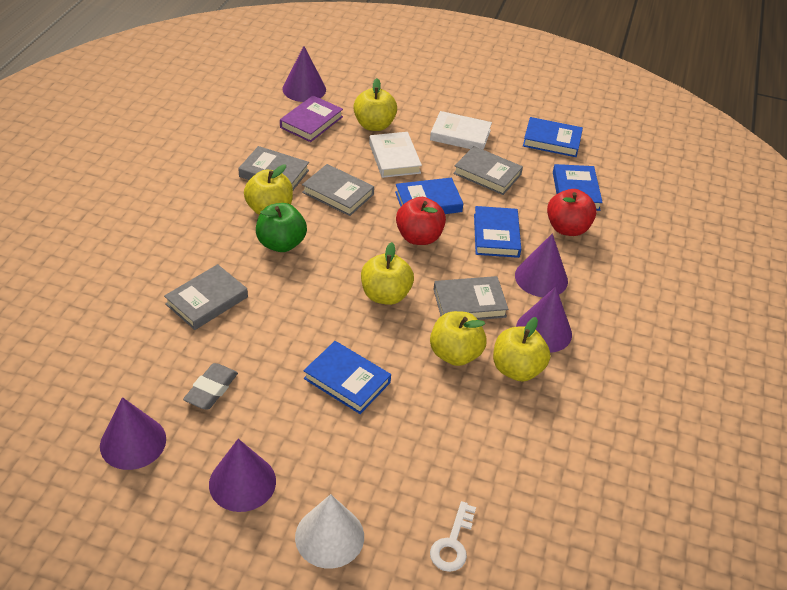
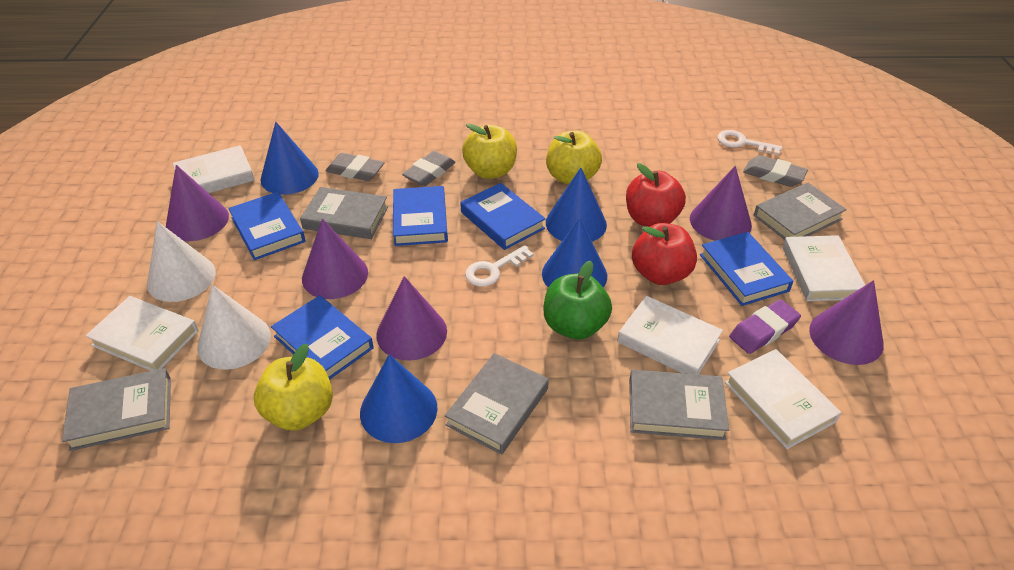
blue cone: none = 0 -> [261,122,319,195] [360,354,437,443] [542,218,607,287] [546,168,607,242] = 4
grey eraser: [183,363,238,410] = 1 -> [326,153,385,181] [402,151,456,186] [743,155,808,187] = 3
purple book: [280,95,343,142] = 1 -> none = 0
purple eraser: none = 0 -> [729,299,801,354] = 1
white book: [369,132,422,178] [430,111,492,150] = 2 -> [85,296,199,371] [173,145,255,193] [617,296,723,375] [725,349,841,449] [782,235,865,301] = 5
white cone: [295,494,364,569] = 1 -> [147,221,216,302] [197,285,271,370] = 2
white key: [430,501,476,572] = 1 -> [465,245,533,287] [717,130,782,155] = 2
yellow apple: [244,164,293,215] [353,78,397,131] [361,242,414,305] [430,311,487,366] [493,317,550,382] = 5 -> [254,344,333,431] [462,123,517,179] [546,131,602,185] = 3

